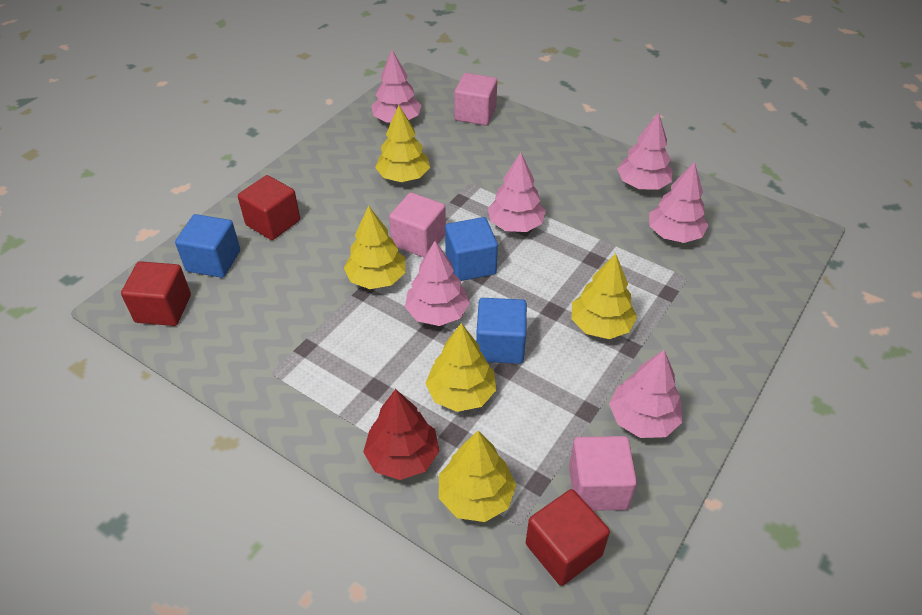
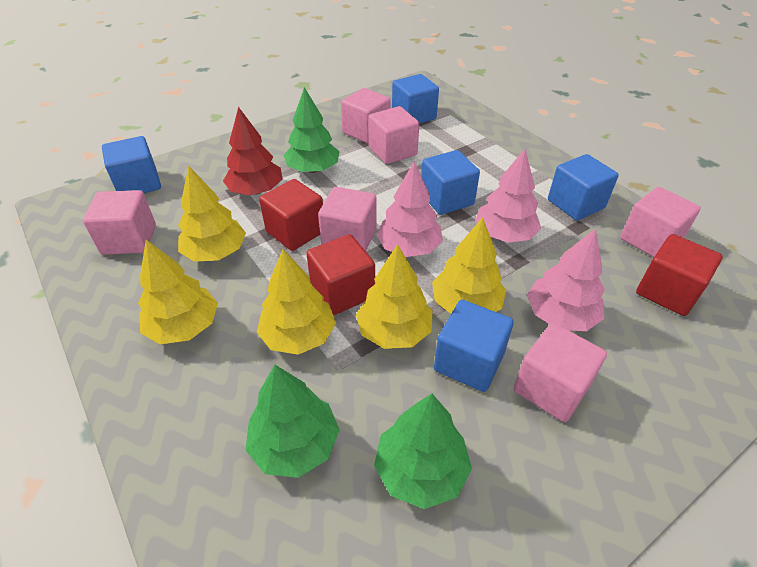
blue cube: [175,214,240,278] [445,217,498,281] [476,298,527,364] = 3 -> [102,136,161,193] [392,74,439,124] [421,150,480,215] [434,300,514,392] [548,154,619,221] = 5
green tree: none = 0 -> [245,365,340,478] [284,87,340,173] [374,393,472,509] = 3
pink cube: [389,192,446,258] [454,73,497,126] [569,436,637,511] = 3 -> [83,190,156,255] [318,187,377,251] [341,88,391,144] [368,106,419,164] [514,323,607,422] [620,187,701,257] = 6
pink tree: [371,50,422,123] [405,241,470,326] [488,153,546,232] [609,350,682,438] [617,112,673,190] [649,162,708,243] = 6 -> [376,161,443,257] [475,149,541,243] [527,228,605,331] = 3

